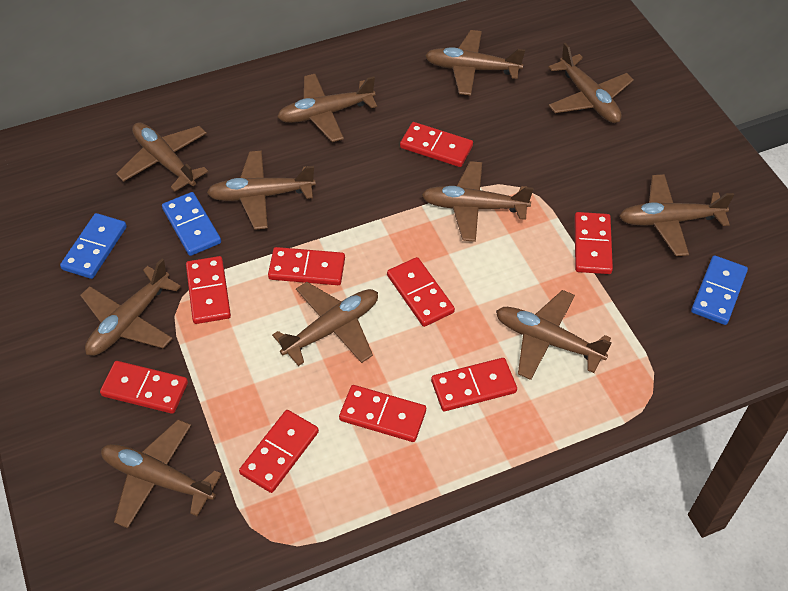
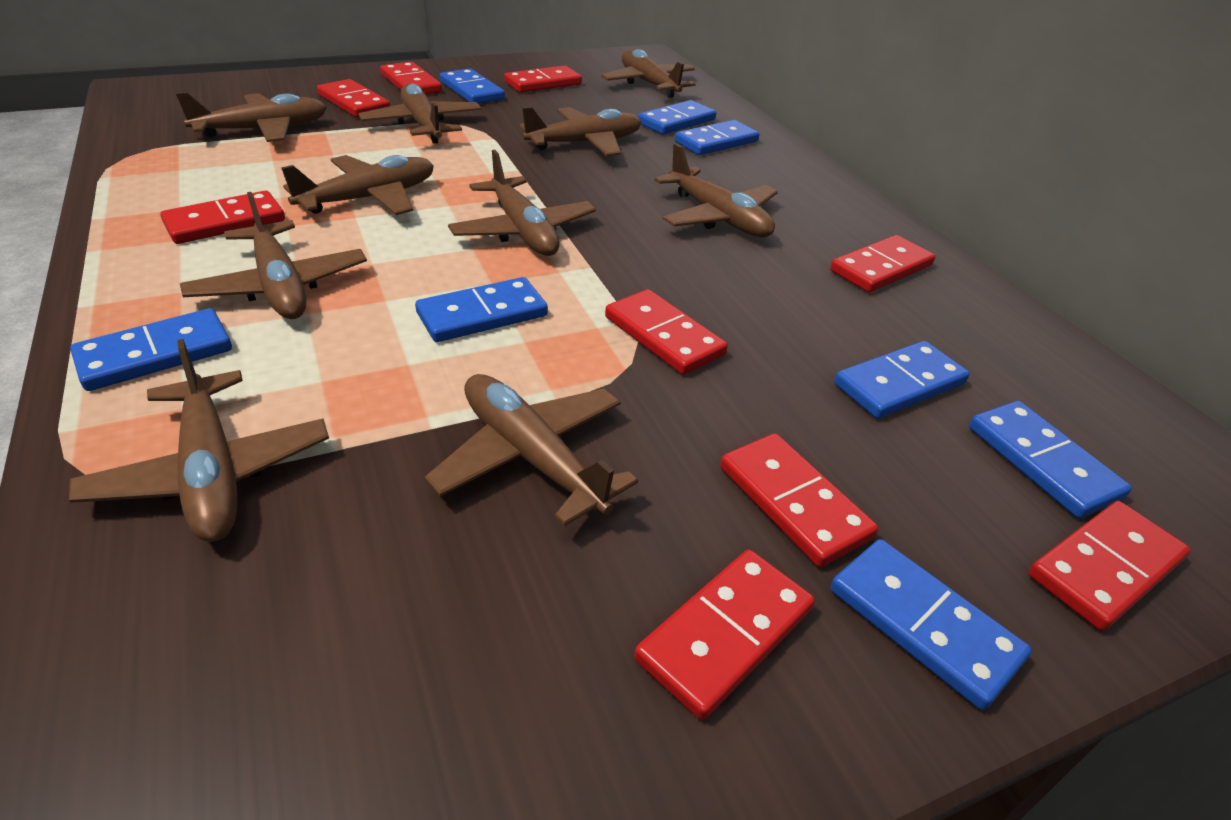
blue domino: [60,213,127,279] [162,192,221,256] [691,255,748,325] = 3 -> [70,308,232,391] [415,277,548,342] [440,69,505,104] [638,100,716,135] [675,120,759,155] [830,539,1032,710] [834,341,970,419] [969,401,1132,518] = 8
brown plane: [80,259,181,356] [101,419,222,529] [116,122,208,192] [207,150,316,230] [272,282,378,366] [277,74,377,142] [422,161,533,242] [425,30,525,95] [496,290,612,380] [548,43,634,123] [619,174,734,256] = 11 -> [69,339,329,542] [176,92,327,142] [180,192,367,319] [281,155,434,215] [359,84,482,144] [425,374,638,526] [448,150,596,256] [519,106,641,156] [601,49,696,98] [654,143,778,237] = 10

